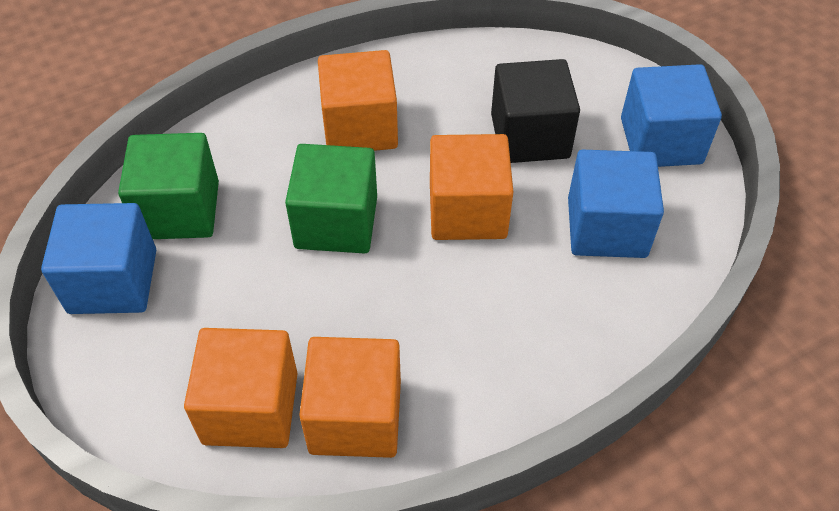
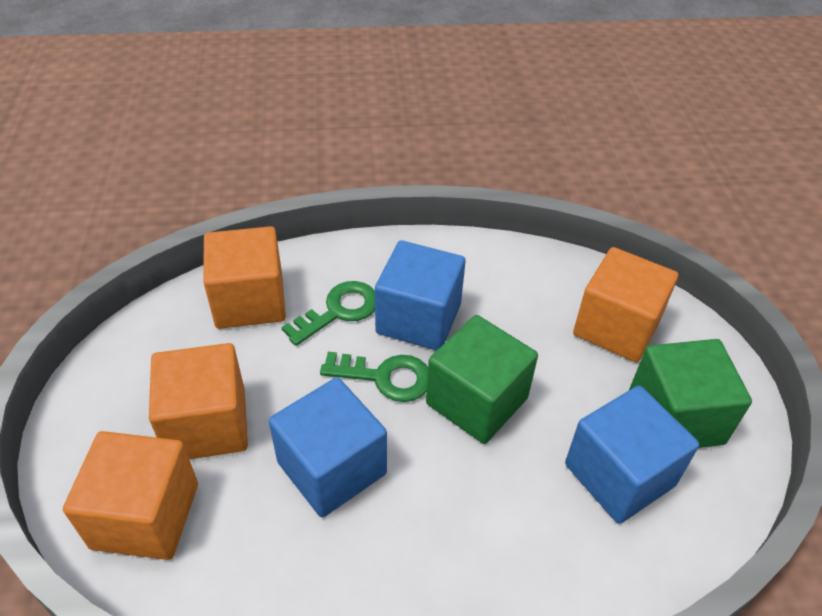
black cube: [491,59,580,163] = 1 -> none = 0
green key: none = 0 -> [281,281,375,346] [320,352,428,402] = 2

